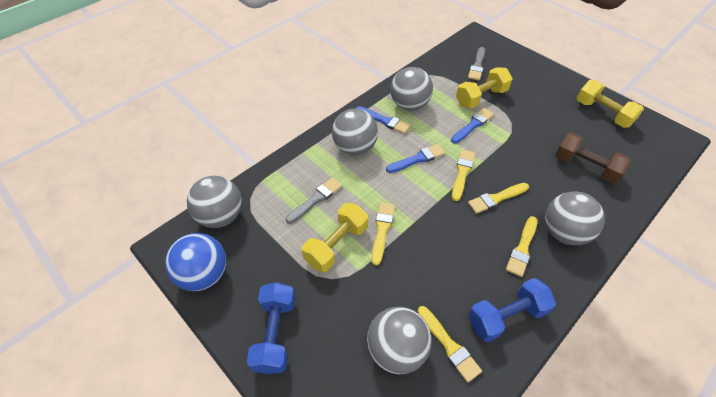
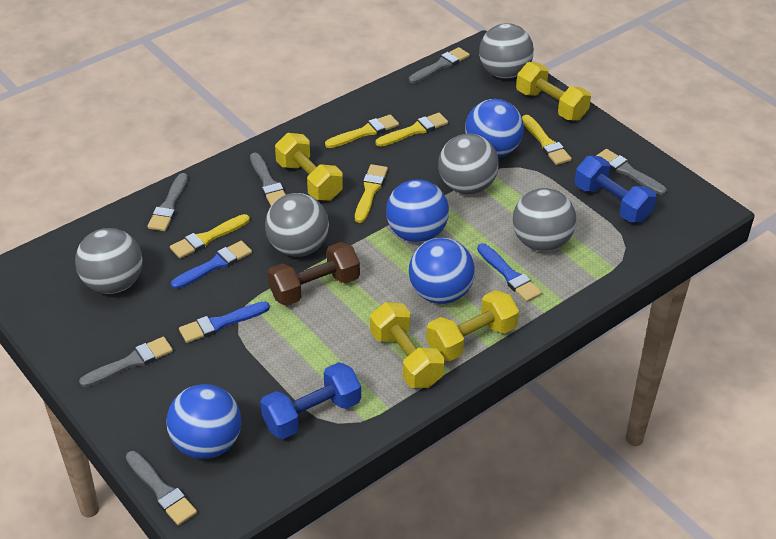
blue ball: [165,233,227,291] = 1 -> [166,384,241,459] [386,179,449,243] [409,238,475,304] [465,99,524,158] = 4
grey brush: [286,177,342,224] [468,47,485,81] = 2 -> [79,337,173,387] [126,451,197,526] [147,173,188,231] [250,153,286,206] [409,47,470,83] [596,149,667,195] = 6
yellow dumbbell: [302,203,368,272] [456,67,513,108] [577,80,644,128] = 3 -> [275,133,343,201] [370,302,445,388] [426,290,519,361] [516,62,591,121] = 4

